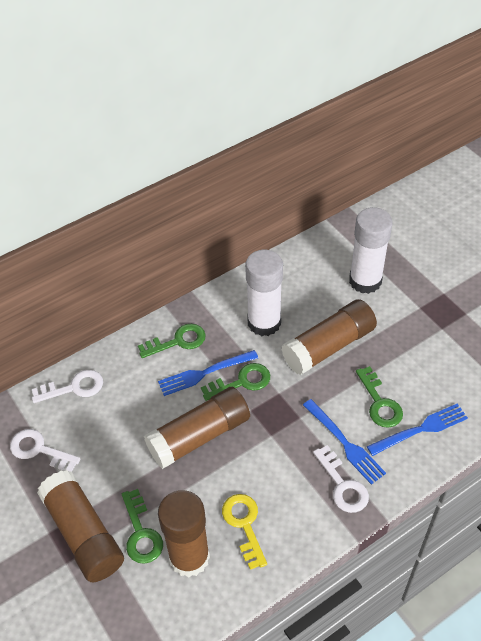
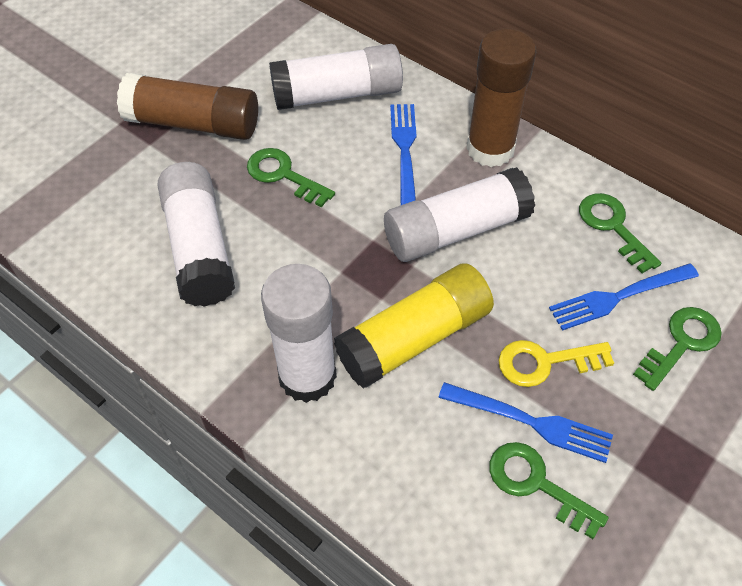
brown glue stick: [37,470,124,582] [144,387,250,469] [158,490,210,577] [281,299,377,375] = 4 -> [117,73,258,140] [466,28,536,167] = 2
white glue stick: [245,250,283,336] [349,207,393,294] = 2 -> [158,162,235,307] [261,264,337,403] [269,44,403,110] [384,167,535,262] = 4
white key: [10,429,81,472] [32,370,103,403] [313,445,369,513] = 3 -> none = 0
yellow glue stick: none = 0 -> [334,263,494,388] = 1

